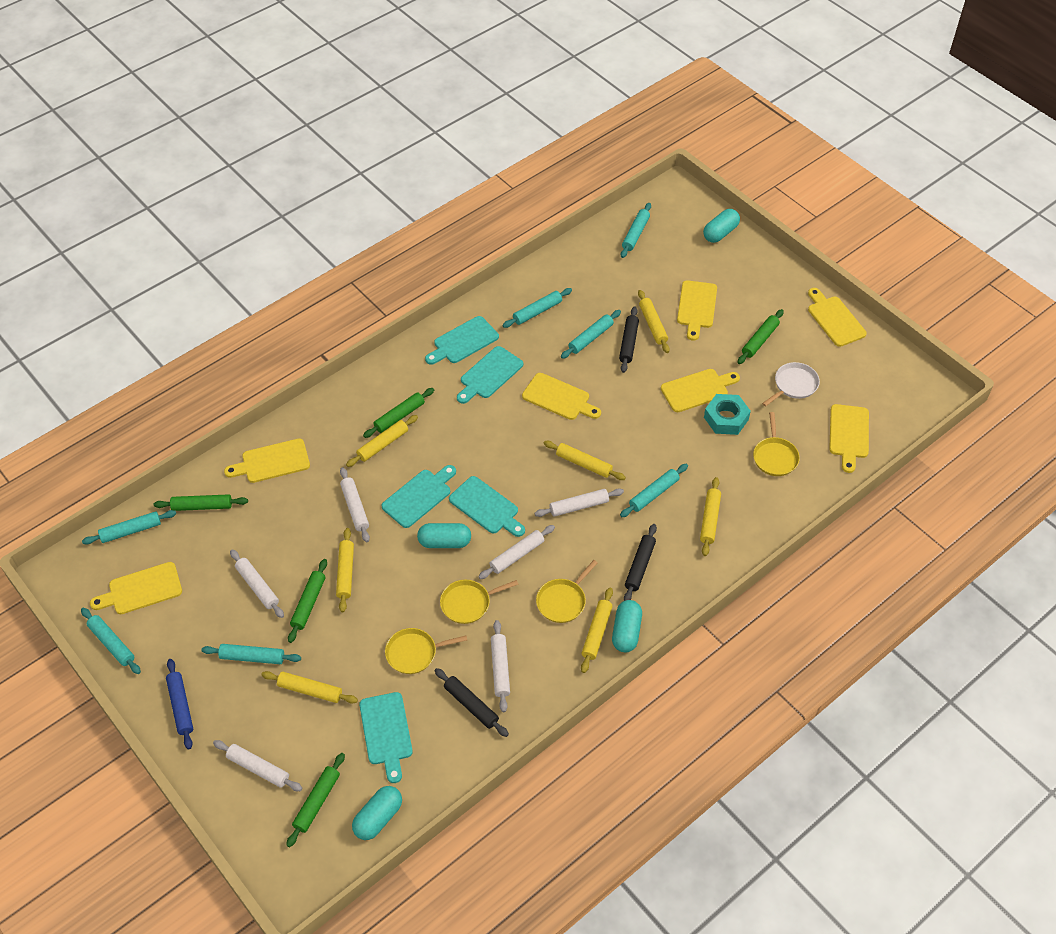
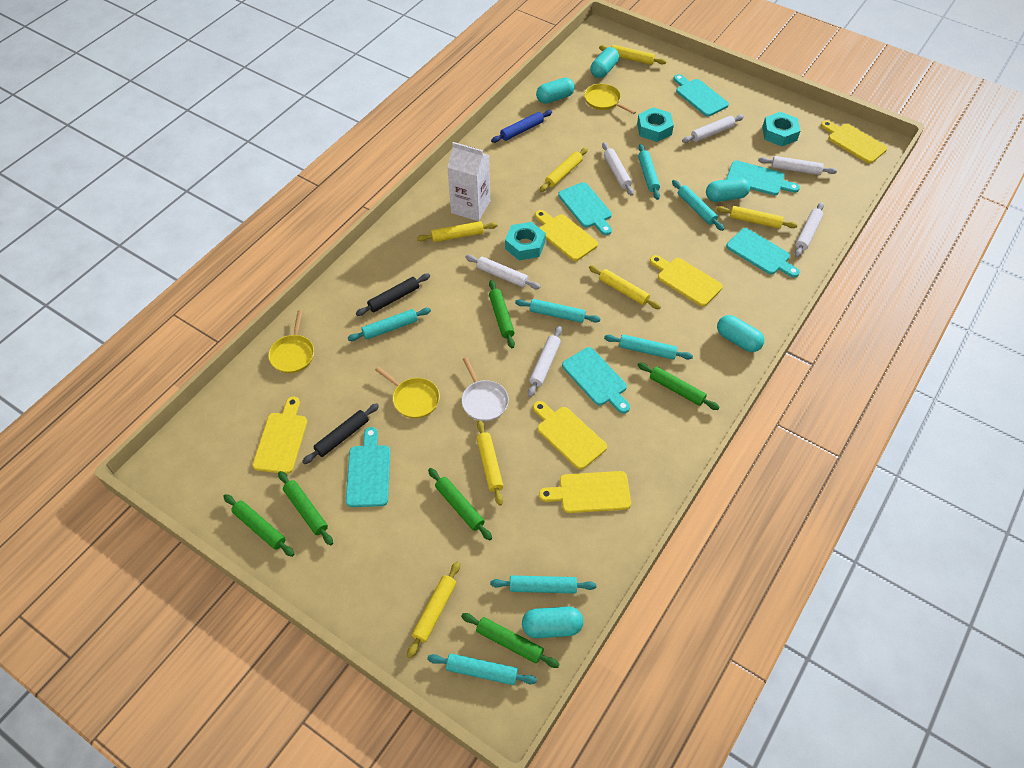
black rolling pin: [435,668,509,737] [619,307,639,373] [624,524,657,601] = 3 -> [302,403,379,464] [356,274,430,316] = 2
green rolling pin: [154,494,248,511] [286,753,345,847] [288,559,327,643] [363,388,434,438] [737,309,784,364] = 5 -> [223,494,294,557] [278,471,333,545] [428,468,492,540] [461,613,560,668] [489,280,515,348] [638,362,720,410] = 6
turquoise capsule: [352,786,402,840] [417,523,471,548] [612,600,642,653] [703,209,740,243] = 4 -> [522,607,583,638] [536,77,575,104] [590,47,619,78] [706,178,750,202] [717,315,764,352] = 5
turquoise cutting board: [359,692,413,783] [381,465,456,528] [425,316,499,365] [449,476,525,537] [457,346,523,404] = 5 -> [346,427,390,507] [558,182,612,235] [562,347,630,413] [673,74,729,117] [726,160,800,195] [726,228,800,278] = 6
turquoise nut: [704,394,751,435] = 1 -> [505,222,546,260] [637,107,674,142] [762,112,800,146] = 3
white carton: none = 0 -> [447,142,490,221] = 1
yellow cutting board: [90,562,182,614] [224,438,310,483] [522,373,601,420] [661,369,740,412] [677,280,717,341] [808,288,867,347] [829,404,869,473] = 7 -> [252,397,307,474] [533,401,607,470] [535,210,598,261] [539,471,631,513] [650,255,723,306] [821,120,887,163] = 6
yellow pan: [385,628,467,674] [440,580,519,624] [536,560,597,623] [753,412,800,476] = 4 -> [268,310,314,373] [375,367,440,419] [584,84,636,114] = 3

